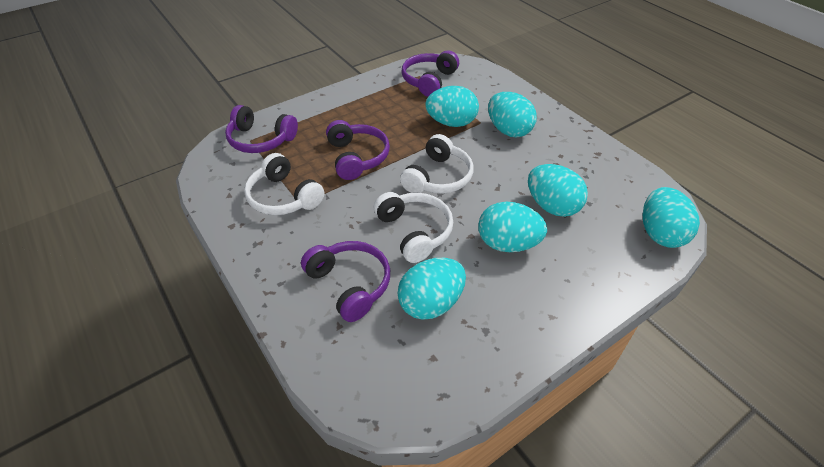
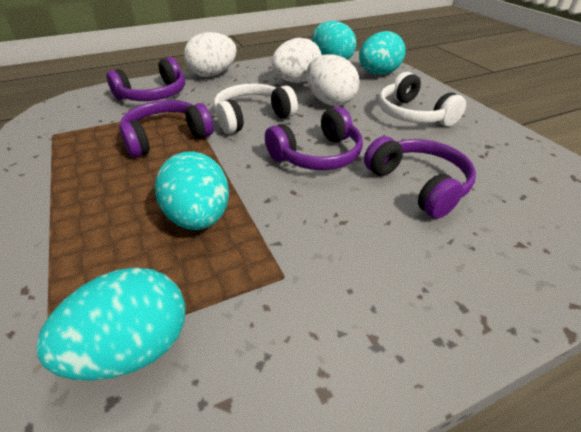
turquoise egg: [398,258,466,320] [425,86,479,127] [478,202,547,252] [488,92,537,137] [528,164,588,217] [643,187,700,248] = 6 -> [36,267,186,381] [155,151,229,230] [312,21,356,60] [359,31,406,75] = 4
white egg: none = 0 -> [184,32,236,77] [272,38,322,83] [306,54,359,106] = 3
white headphones: [244,153,324,215] [374,192,453,263] [400,134,474,194] = 3 -> [214,83,298,134] [379,72,466,126] = 2

